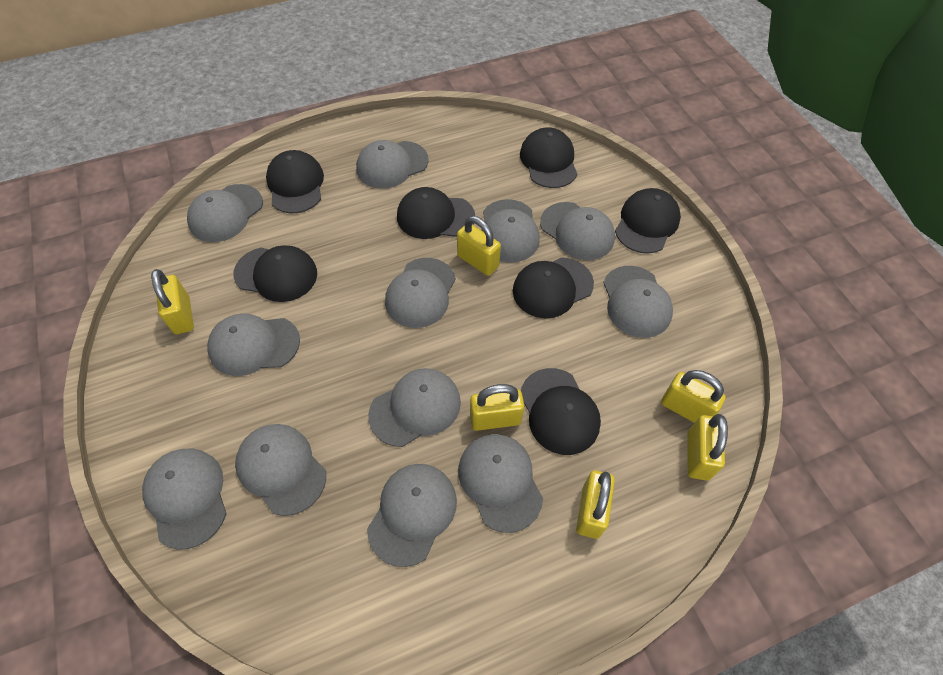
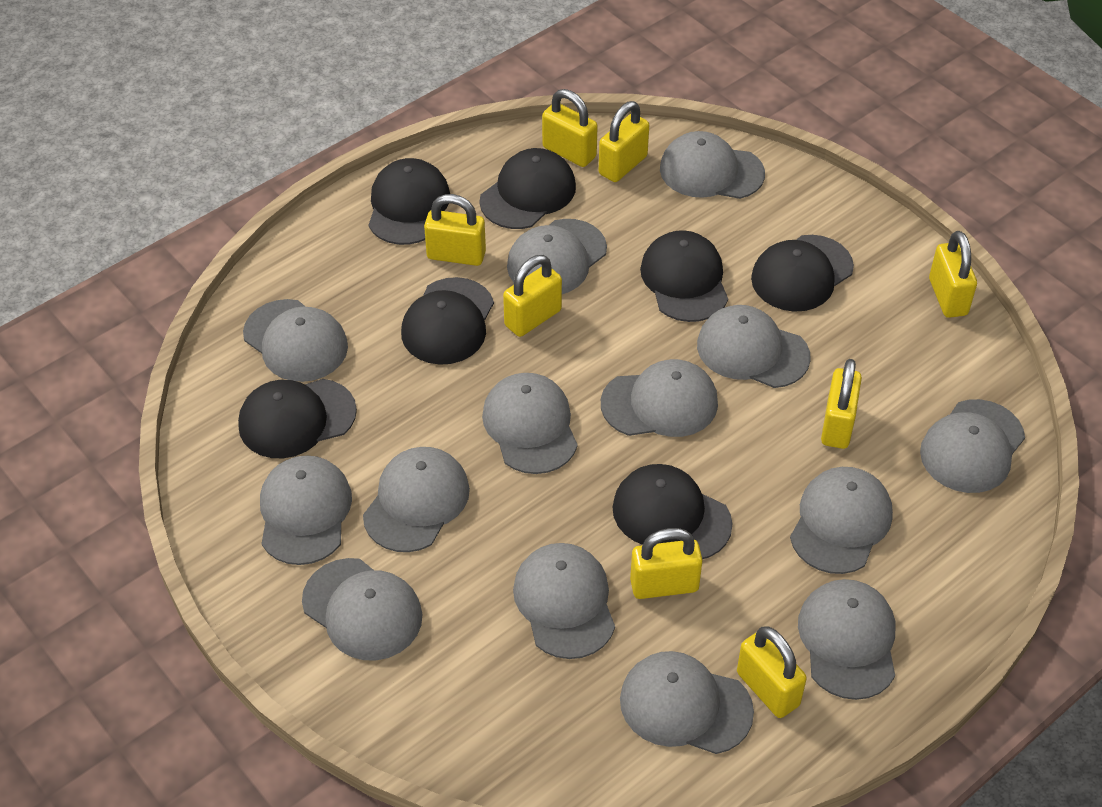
grey cap: [142,448,226,550] [187,184,263,242] [207,313,300,376] [235,424,326,516] [356,140,429,189] [367,464,457,567] [368,368,461,447] [385,258,456,328] [458,434,543,533] [481,199,540,263] [540,202,615,260] [603,266,673,338] = 12 -> [243,299,348,382] [260,455,352,565] [302,558,422,661] [363,447,470,552] [482,373,578,474] [507,219,607,294] [513,543,615,659] [601,359,718,437] [620,651,754,754] [660,131,765,199] [697,305,811,388] [790,467,893,574] [798,579,895,700] [920,399,1025,493] = 14
yellow padlock: [151,269,194,334] [457,216,501,276] [470,384,524,431] [576,470,615,539] [661,370,726,423] [687,414,728,480] = 6 -> [424,194,486,266] [503,255,562,337] [542,89,598,167] [599,101,649,182] [630,528,702,599] [737,626,807,718] [821,359,862,449] [929,231,977,318] = 8

